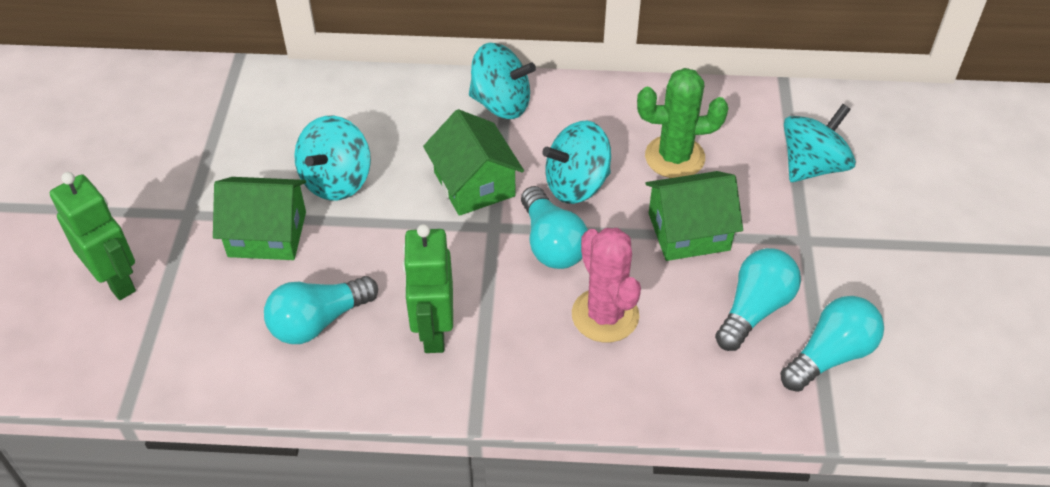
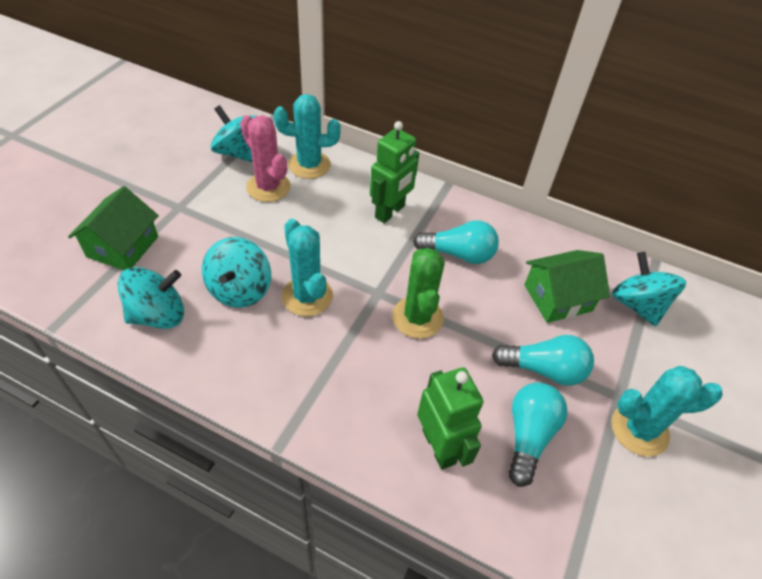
green house: [213,177,306,260] [423,109,524,216] [645,171,743,261] = 3 -> [68,186,159,270] [524,250,610,323] = 2
turquoise cactus: none = 0 -> [274,94,341,179] [282,219,333,316] [611,366,723,457] = 3
turquoise light bulb: [264,276,378,344] [521,186,588,269] [715,248,801,351] [780,296,884,392] = 4 -> [413,220,499,264] [492,335,594,386] [508,382,568,487] = 3

